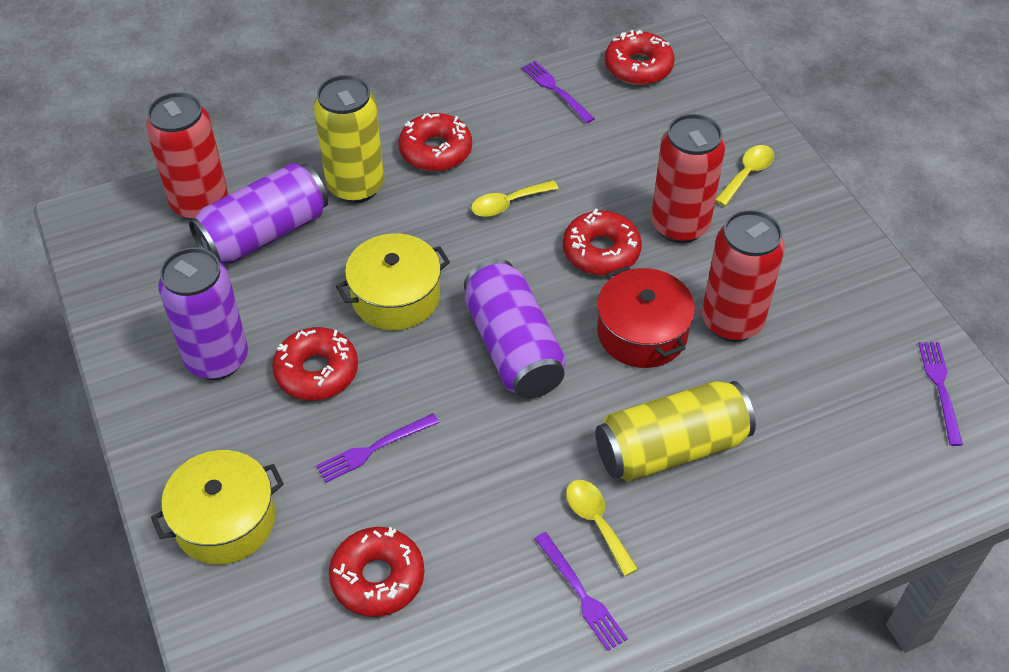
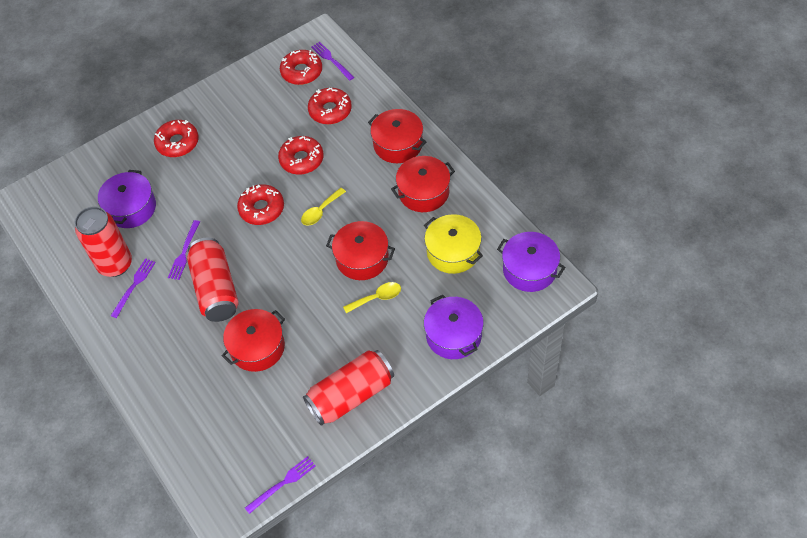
purple can: [158,247,248,380] [189,163,328,264] [464,259,566,399] = 3 -> none = 0
purple pot: none = 0 -> [98,170,156,228] [424,295,484,359] [497,232,565,292] = 3
red pot: [597,266,695,368] = 1 -> [222,309,285,372] [326,221,395,280] [368,109,426,163] [391,156,455,212] = 4
yellow can: [314,75,384,203] [595,381,756,482] = 2 -> none = 0
yellow pot: [151,450,284,564] [336,233,450,330] = 2 -> [424,214,483,274] = 1
yellow spoon: [471,180,559,217] [566,480,638,576] [715,145,774,206] = 3 -> [301,188,346,226] [343,282,401,313] = 2

